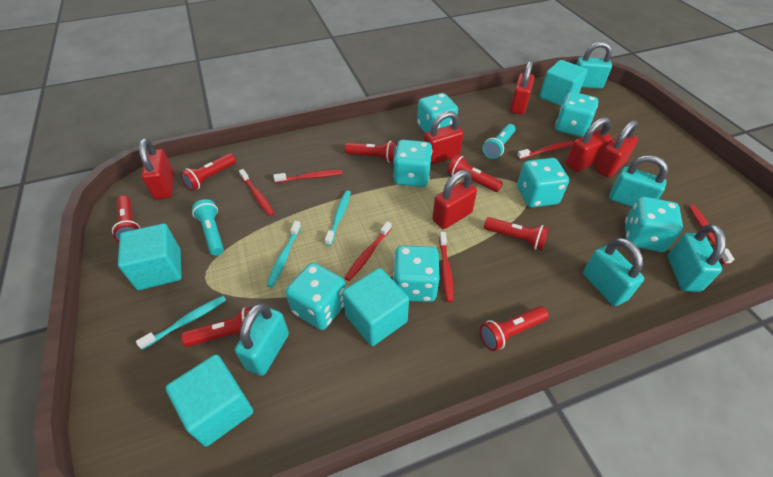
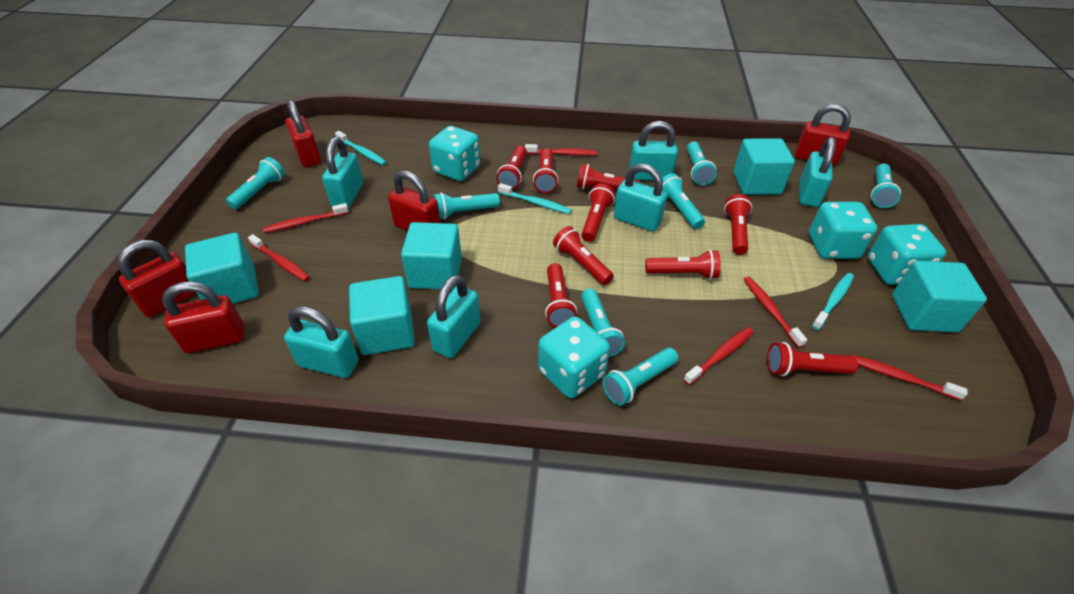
red flashlight: [112,196,140,242] [180,154,236,191] [181,307,252,347] [345,141,397,162] [447,154,503,192] [480,306,549,351] [484,217,549,250] = 7 -> [496,146,527,189] [533,148,558,193] [545,263,577,327] [553,226,614,285] [577,164,640,190] [581,184,615,242] [645,250,721,279] [724,194,752,255] [767,342,858,376] = 9
red padlock: [139,138,174,200] [424,111,463,165] [432,170,477,229] [510,60,534,115] [566,117,612,172] [595,120,638,178] = 6 -> [117,240,197,318] [162,281,244,353] [286,100,321,167] [388,170,441,231] [795,104,851,166] = 5
turquoise cube: [118,223,182,290] [166,354,253,447] [342,268,409,346] [539,60,587,106] = 4 -> [185,233,259,304] [349,276,415,355] [401,222,462,290] [733,138,795,195] [892,261,987,332] = 5
turquoise dice: [285,263,346,330] [393,140,432,187] [393,245,439,302] [417,93,458,133] [517,158,569,208] [555,92,598,137] [625,197,683,252] = 7 -> [429,126,480,181] [538,316,610,398] [809,202,877,259] [868,224,946,285] = 4
turquoise flashlight: [192,199,224,256] [482,124,516,159] = 2 -> [226,157,285,209] [433,192,500,220] [581,289,625,357] [602,348,678,406] [662,173,705,229] [687,142,717,185] [871,164,901,208] = 7
turquoise padlock: [235,303,289,376] [576,41,612,89] [583,238,644,306] [609,155,669,207] [668,224,726,292] = 5 -> [284,306,359,378] [322,137,363,208] [427,275,480,358] [614,163,667,232] [629,121,678,180] [799,137,836,207] = 6

